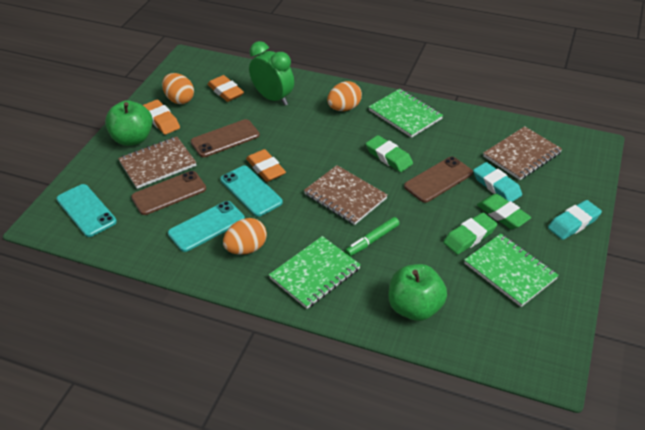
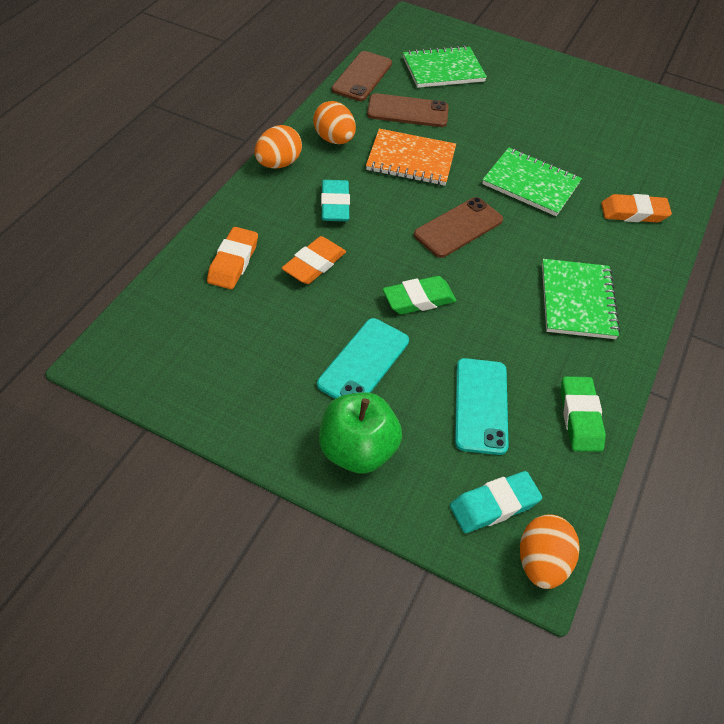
brown notebook: [118,137,196,189] [304,165,388,225] [483,126,562,180] = 3 -> none = 0
green apple: [105,100,153,146] [388,264,447,321] = 2 -> [319,393,402,474] = 1
green clock: [249,41,294,106] = 1 -> none = 0
green eraser: [366,135,413,172] [443,213,497,255] [477,194,531,229] = 3 -> [383,276,456,314] [561,376,606,452] = 2
green marker: [345,217,400,257] = 1 -> none = 0
orange notebook: none = 0 -> [366,129,456,186] = 1
turquoise phone: [56,184,117,237] [168,201,245,252] [220,166,283,217] = 3 -> [317,318,409,399] [455,358,508,455] = 2

